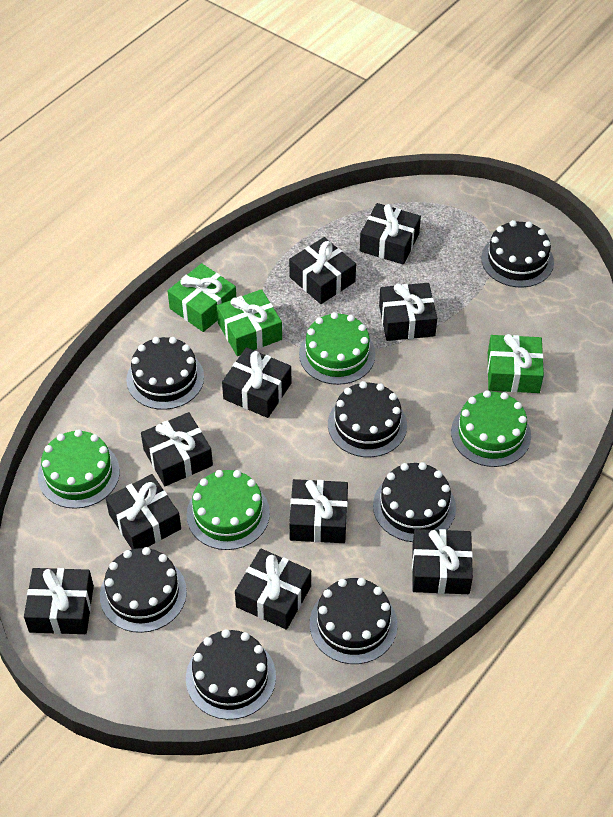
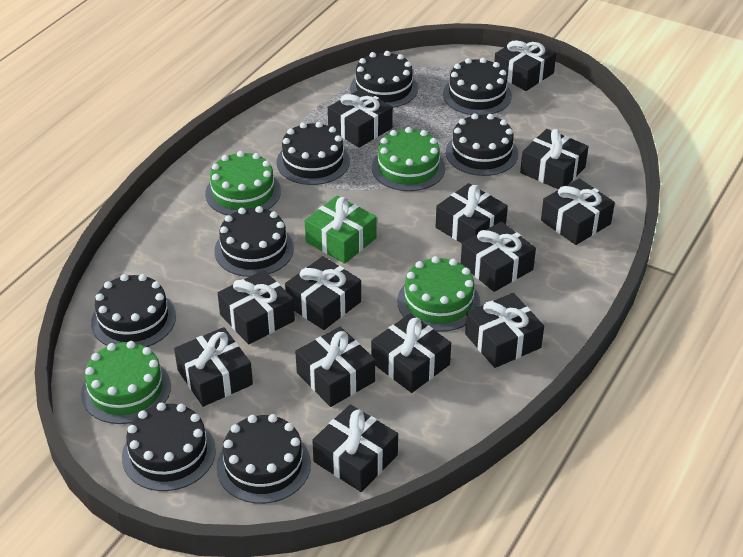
black cake: [100,547,187,633] [126,337,204,410] [186,629,276,720] [310,578,397,664] [328,381,407,457] [373,462,456,542] [481,220,554,287] = 7 -> [91,274,176,347] [122,402,216,491] [214,206,294,277] [217,414,311,504] [277,122,350,185] [350,51,418,108] [443,58,512,115] [446,113,518,176] = 8
black gift: [24,568,94,634] [106,474,181,549] [141,412,213,486] [222,347,291,418] [235,549,311,630] [289,237,356,304] [289,479,348,543] [360,203,421,265] [379,283,437,341] [412,529,473,594] = 10 -> [174,327,253,407] [218,270,295,344] [285,256,361,330] [295,327,375,407] [312,404,398,492] [328,88,393,148] [371,313,451,393] [436,183,508,243] [461,221,536,292] [465,293,544,368] [494,36,556,91] [520,129,589,189] [541,178,615,245] = 13
green gift: [168,263,236,332] [217,289,282,356] [487,334,544,393] = 3 -> [305,196,377,264] = 1

